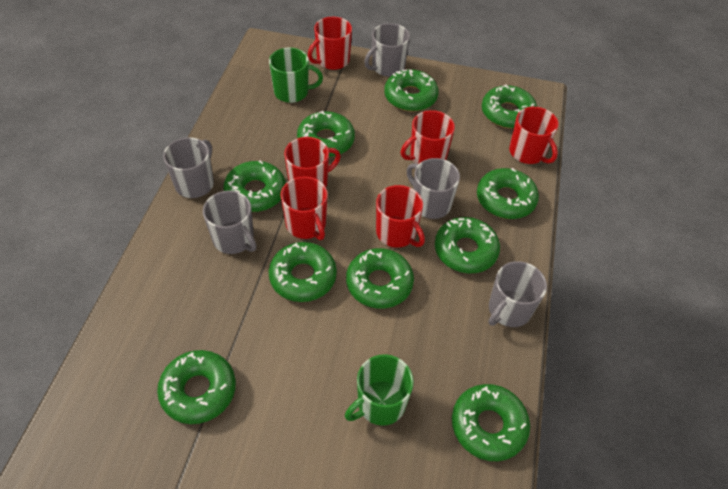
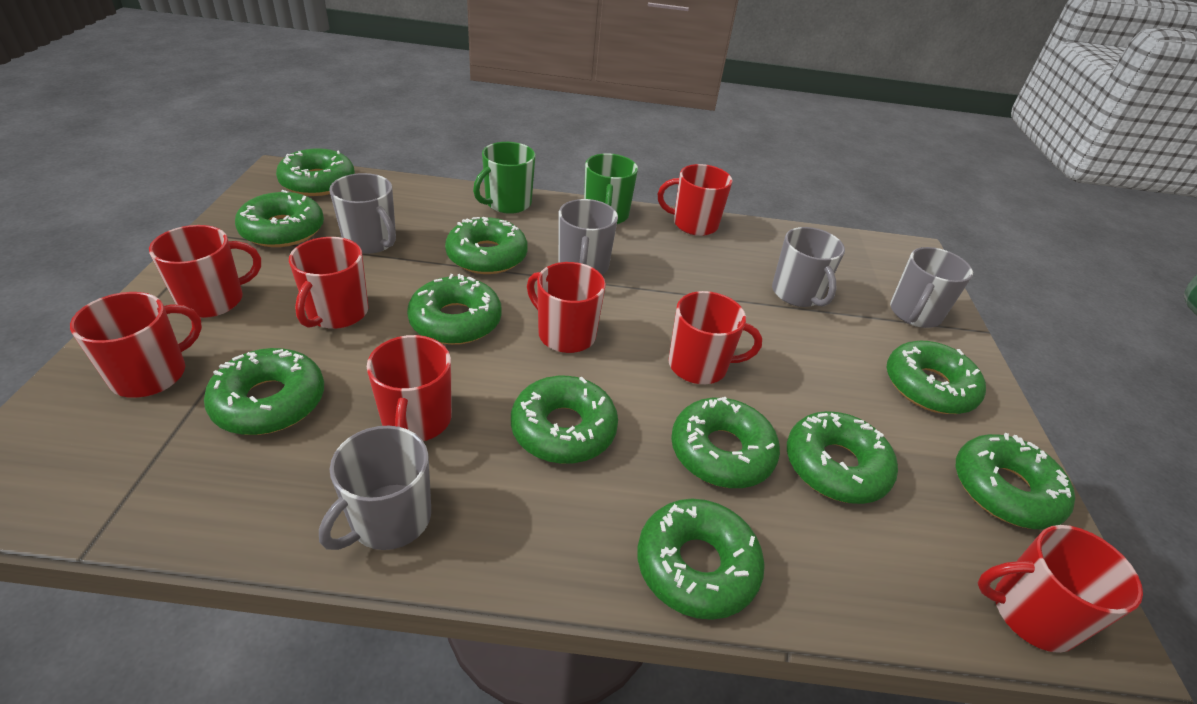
green donut: [157,350,236,424] [223,160,286,212] [269,242,337,302] [297,111,355,157] [346,248,414,309] [384,69,439,112] [435,217,500,273] [452,384,530,461] [477,168,539,219] [482,85,537,129] = 10 -> [204,348,324,435] [235,190,324,247] [276,148,355,196] [407,274,502,345] [445,217,528,274] [511,376,618,464] [637,499,765,620] [671,397,780,488] [787,411,898,504] [886,341,986,414] [956,433,1075,529] = 11
red mug: [280,176,328,240] [284,137,341,187] [308,17,352,70] [376,185,425,248] [401,110,455,164] [509,107,559,164] = 6 -> [70,292,202,398] [149,225,261,318] [289,237,369,329] [367,335,452,441] [527,262,606,353] [658,164,732,236] [668,291,762,384] [978,525,1143,653] = 8

